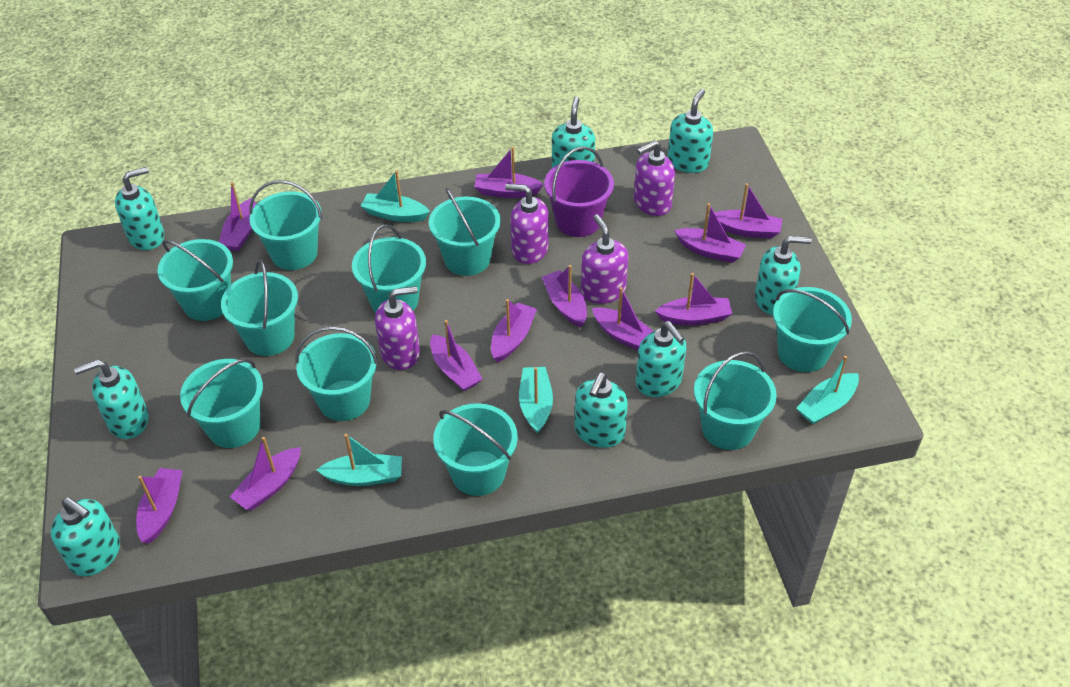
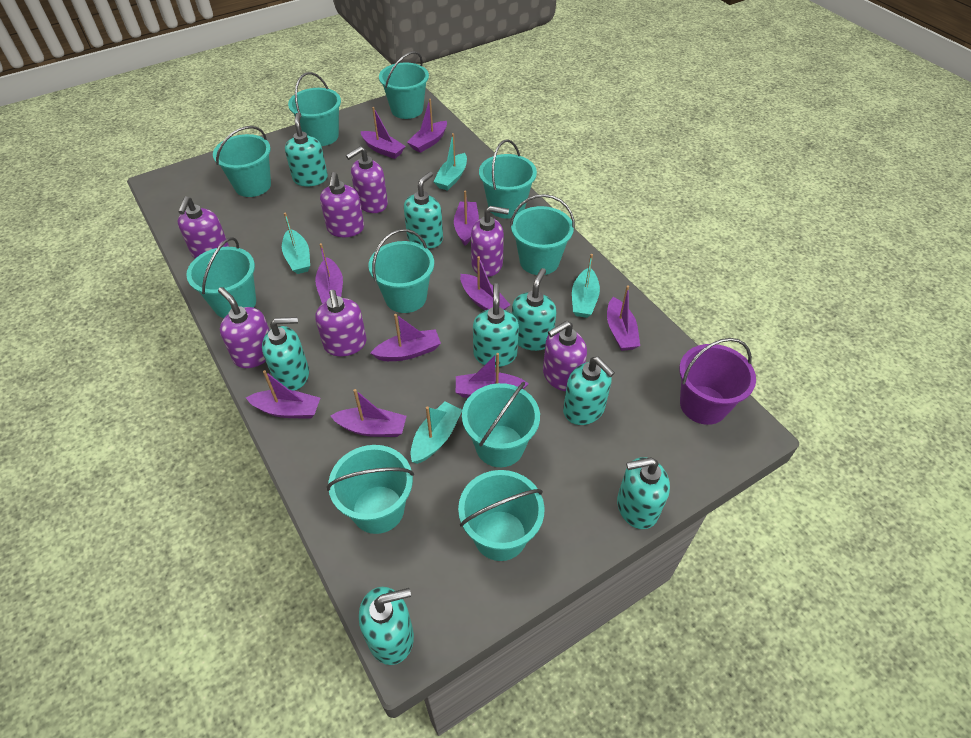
purple boat: [136,468,183,544] [219,182,256,251] [230,437,301,510] [430,320,482,391] [474,147,544,198] [491,299,537,362] [542,265,587,328] [592,287,653,350] [655,273,732,325] [674,203,746,263] [715,183,782,239] = 11 -> [246,370,320,419] [315,243,343,304] [331,389,406,437] [361,107,406,159] [371,314,441,361] [407,99,447,153] [454,191,479,246] [456,353,529,398] [460,256,510,310] [607,285,640,351] = 10
purple soap dispenser: [375,286,420,370] [505,184,549,264] [581,214,628,304] [634,140,675,216] = 4 -> [178,196,229,258] [218,287,269,368] [315,290,367,356] [320,172,364,237] [346,146,388,213] [471,206,509,277] [543,321,587,391] = 7

